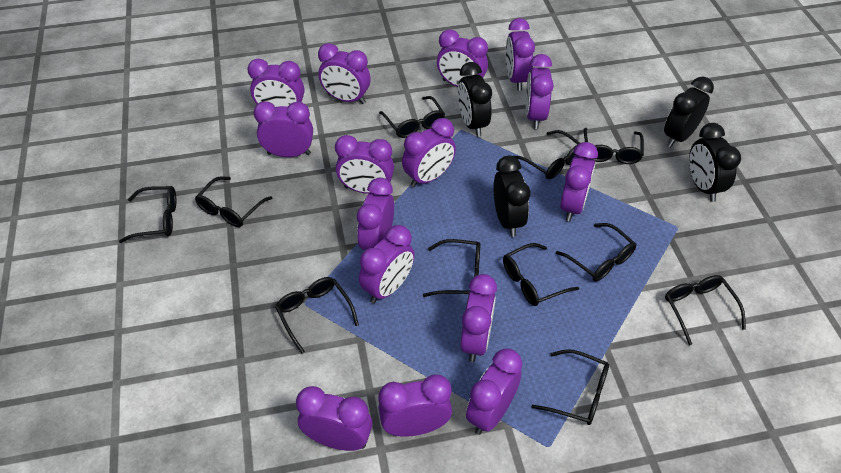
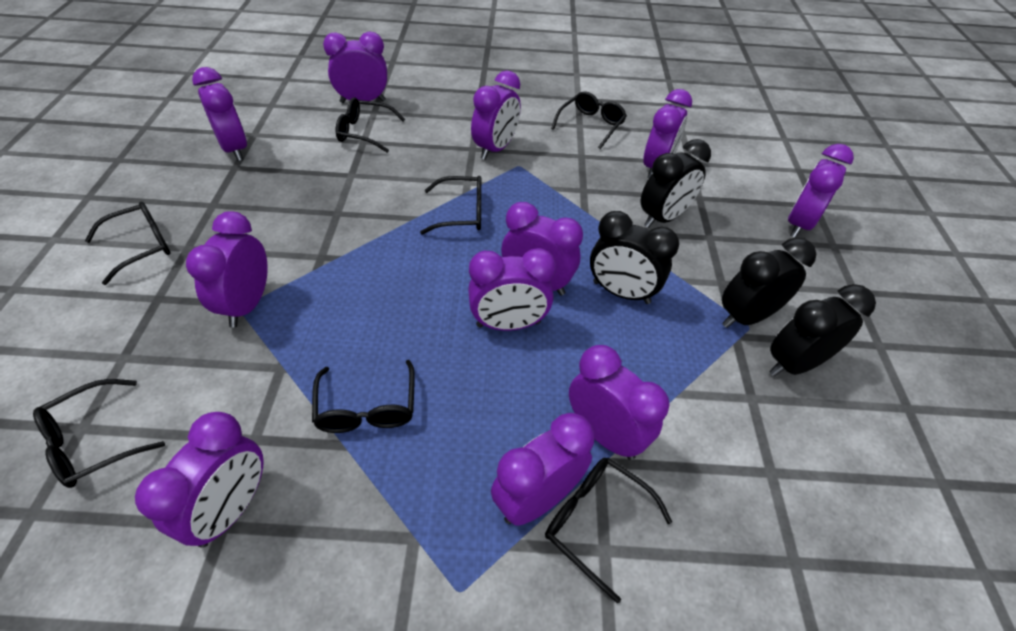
black glasses: [119,186,177,243] [195,176,272,227] [275,277,359,354] [379,96,445,138] [423,239,480,297] [503,243,579,306] [514,130,580,179] [532,349,609,425] [556,223,636,281] [584,128,644,164] [665,275,746,345] = 11 -> [33,379,165,488] [85,202,170,285] [312,360,415,433] [336,97,405,153] [420,176,481,235] [545,458,672,603] [551,91,627,149] = 7
purple clock: [247,59,304,107] [254,101,313,157] [296,386,372,451] [318,43,371,104] [335,135,394,194] [357,178,394,250] [359,225,415,304] [378,374,452,437] [402,118,456,188] [437,29,488,87] [460,274,497,362] [466,349,522,435] [506,18,535,91] [526,54,554,129] [560,142,598,221] = 15 -> [135,412,264,548] [186,211,268,328] [192,67,247,161] [323,32,387,103] [468,248,556,331] [471,70,521,160] [491,413,595,526] [501,202,583,296] [569,345,669,460] [643,89,692,178] [788,144,854,238] = 11

